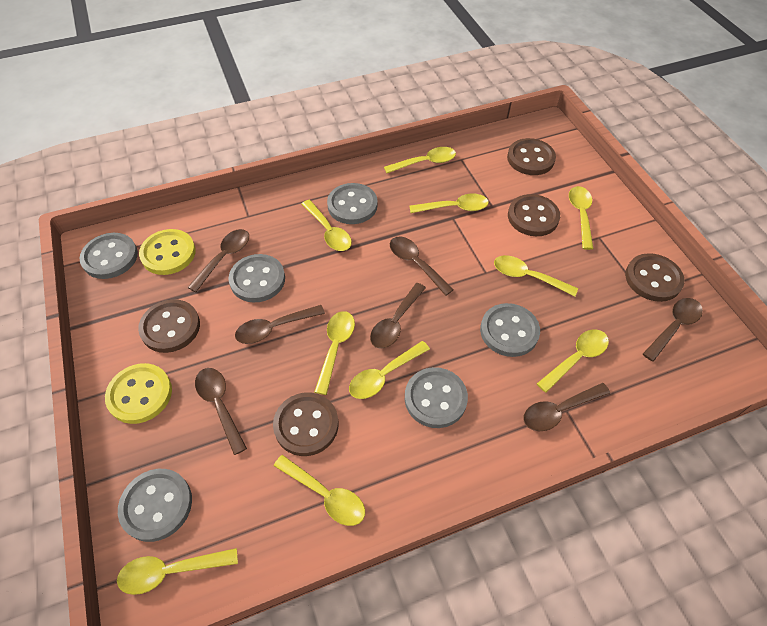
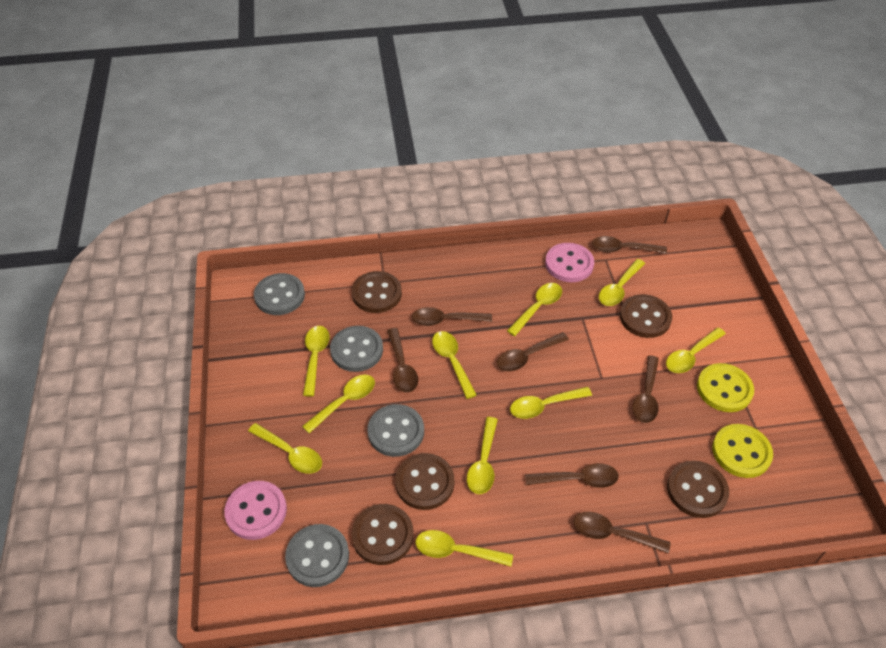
grey button: [79,233,138,279] [118,469,192,542] [229,254,285,302] [327,183,378,224] [405,367,468,428] [480,303,540,357] = 6 -> [254,273,305,315] [285,524,349,587] [330,326,383,372] [367,404,424,457] = 4
pink button: none = 0 -> [224,481,287,540] [545,243,594,282] = 2

